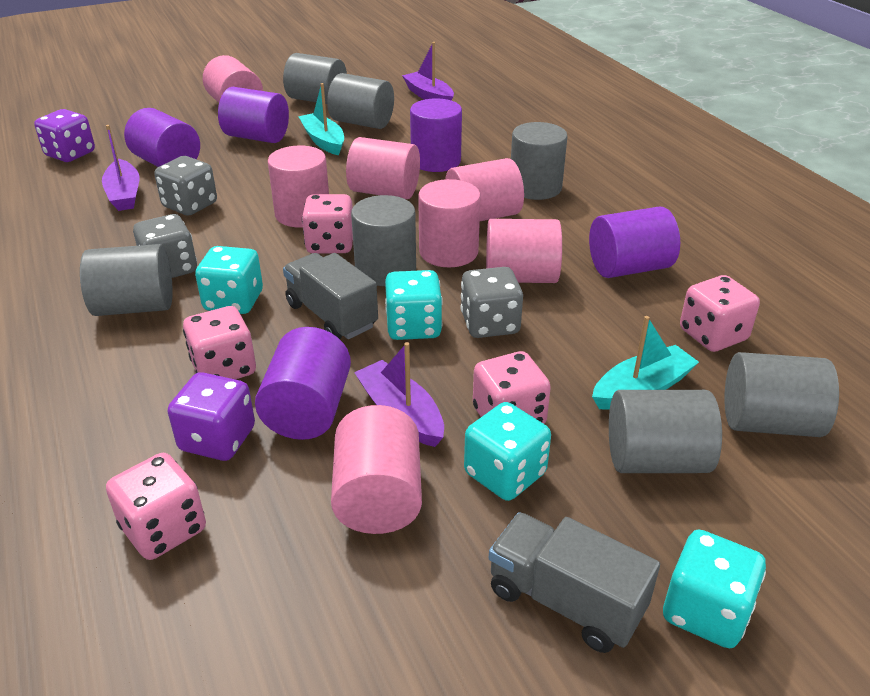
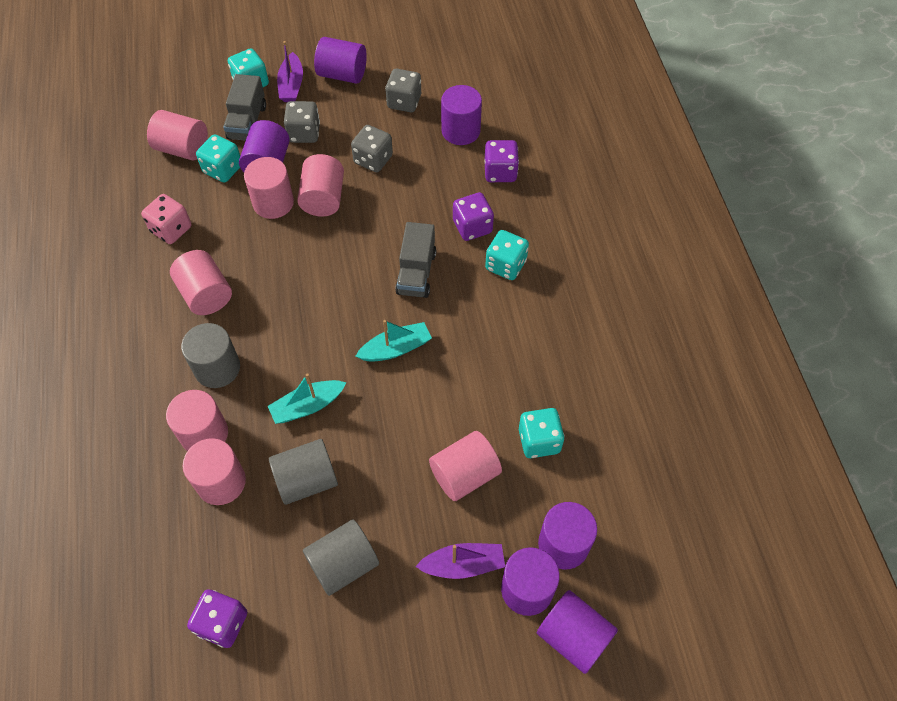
grey cylinder: [80,244,173,316] [283,53,347,104] [327,73,394,129] [351,195,416,286] [511,122,568,200] [609,390,722,473] [724,352,839,437] = 7 -> [181,323,240,388] [269,439,338,505] [303,520,379,596] = 3
pink dice: [106,453,206,560] [183,306,256,379] [302,194,353,254] [473,351,551,424] [680,275,760,352] = 5 -> [141,194,191,244] = 1
purple boat: [102,125,139,211] [354,342,444,447] [402,42,454,101] = 3 -> [277,41,303,102] [415,543,505,579] = 2
purple cylinder: [124,108,200,167] [218,87,289,143] [255,327,351,440] [410,98,462,172] [589,207,680,278] = 5 -> [239,120,290,172] [314,37,367,84] [441,85,482,145] [501,547,559,616] [537,590,618,674] [538,502,597,570] = 6
purple dice: [34,109,95,162] [168,372,255,461] = 2 -> [187,590,247,648] [453,192,494,241] [484,140,519,182] = 3

